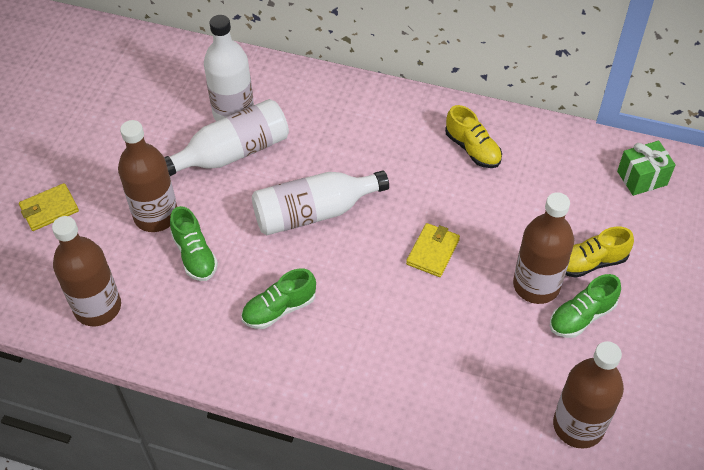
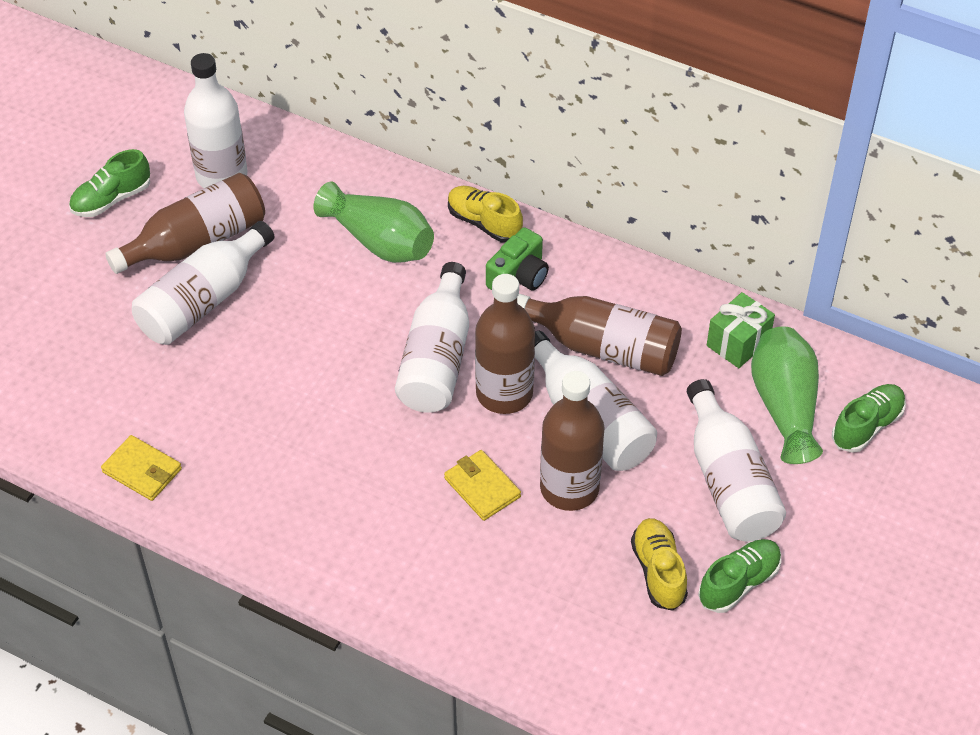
green camera: none = 0 -> [486,227,549,291] = 1
green vase: none = 0 -> [313,182,434,263] [751,326,823,464] = 2
white bottle: [164,99,289,176] [204,15,254,121] [252,170,389,235] = 3 -> [132,221,275,345] [184,53,248,188] [395,262,469,413] [535,331,657,471] [687,379,786,542] = 5

